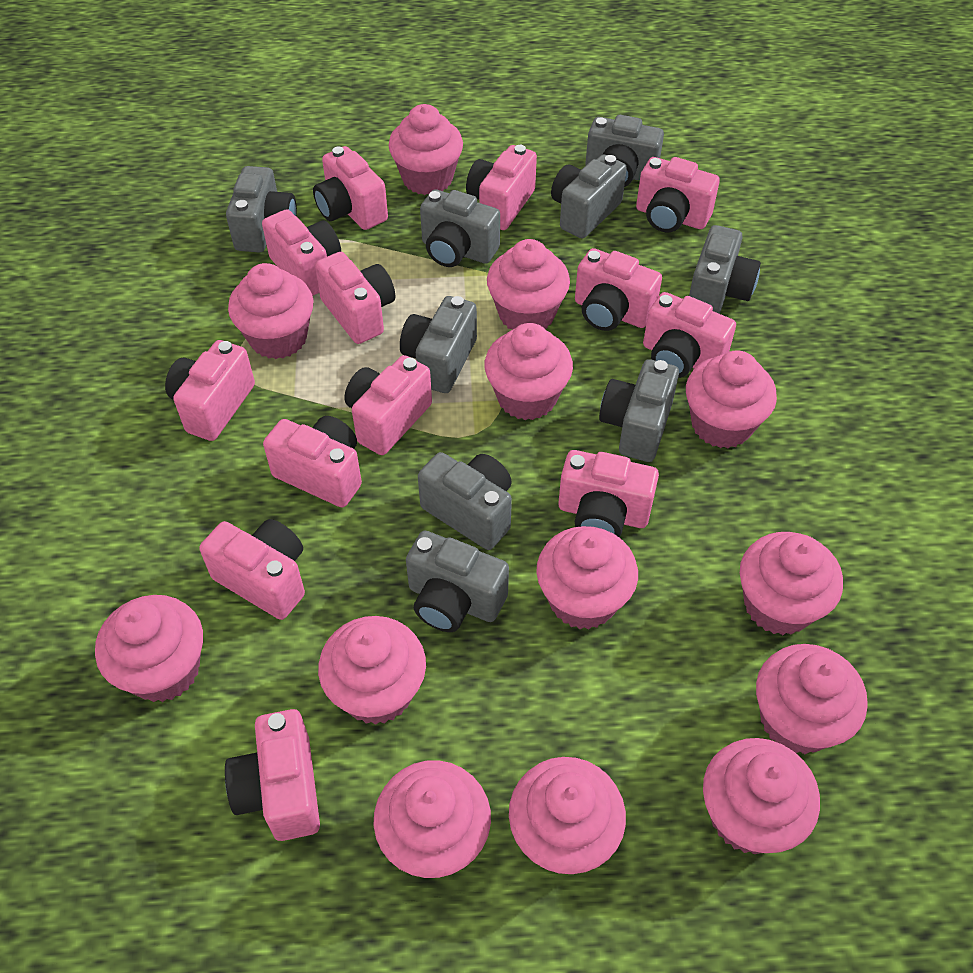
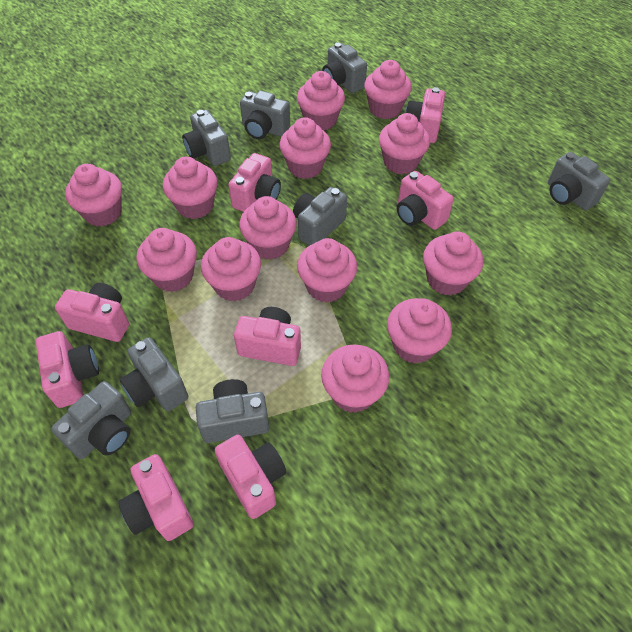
grey camera: [226,166,297,252] [400,296,477,393] [406,531,509,632] [418,452,512,550] [420,189,500,267] [551,154,627,238] [585,115,664,187] [599,359,679,462] [689,225,761,314] = 9 -> [51,381,131,459] [120,337,188,411] [182,110,231,166] [196,379,270,443] [240,91,290,139] [293,187,347,246] [322,43,367,93] [548,152,610,210] = 8
pink camera: [165,340,255,441] [199,519,305,620] [225,709,320,841] [262,209,341,296] [263,416,362,507] [313,146,388,230] [315,252,395,344] [344,355,432,455] [466,145,537,230] [558,450,659,537] [575,248,662,331] [636,157,720,232] [643,292,736,378] = 13 -> [36,331,99,408] [55,283,129,342] [118,454,194,541] [215,435,286,519] [228,153,281,212] [234,307,301,366] [397,171,454,230] [405,87,445,143] = 8

